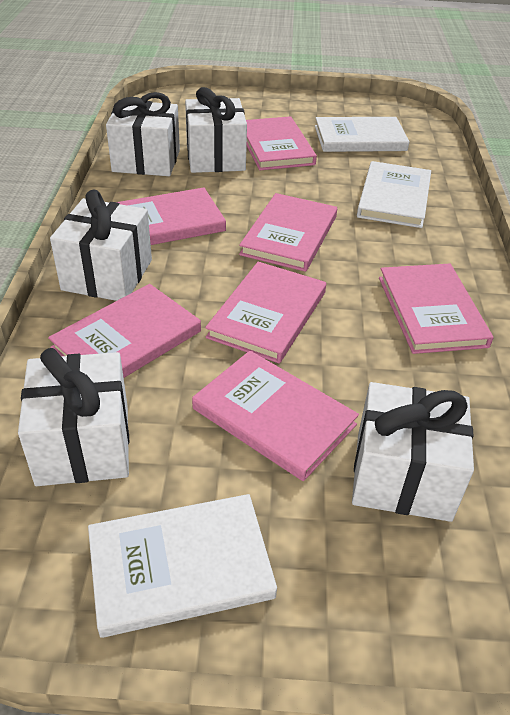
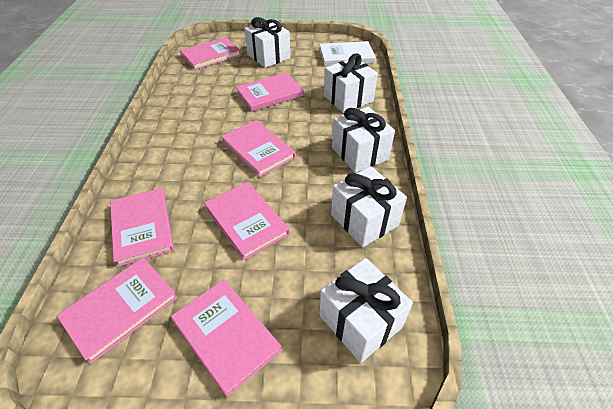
white book: [88,494,277,638] [315,117,410,152] [357,161,431,228] = 3 -> [319,41,376,66] = 1

